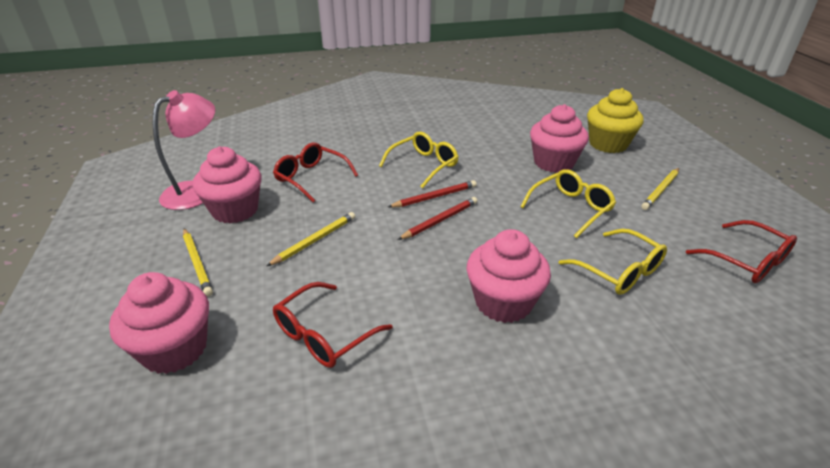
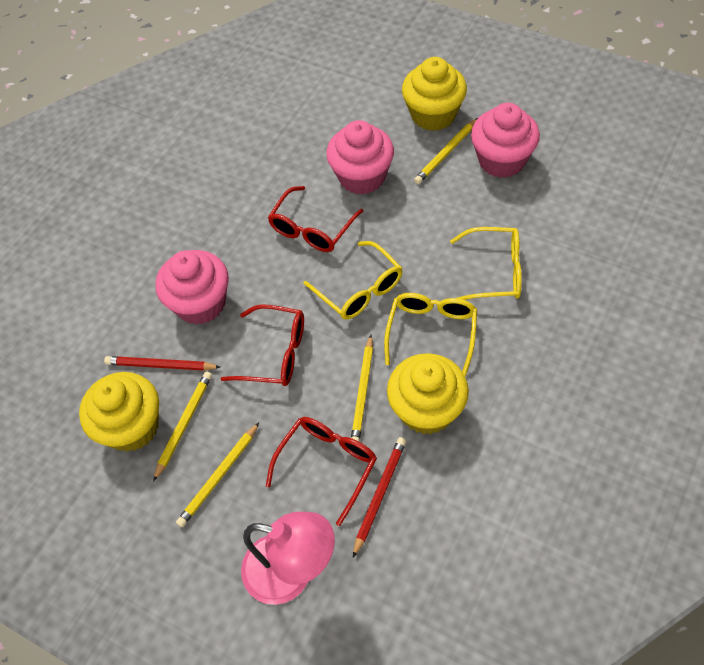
pink cupcake: [109,272,209,374] [193,146,262,223] [467,229,551,323] [530,104,589,173] = 4 -> [155,250,229,325] [326,120,394,195] [471,103,540,178] = 3
yellow cupcake: [587,88,644,153] = 1 -> [79,372,159,452] [387,353,469,434] [402,57,467,131] = 3
yellow pencil: [183,228,213,297] [267,212,355,266] [641,168,679,210] = 3 -> [153,371,212,482] [176,423,259,527] [351,335,373,442] [414,118,478,184] = 4

